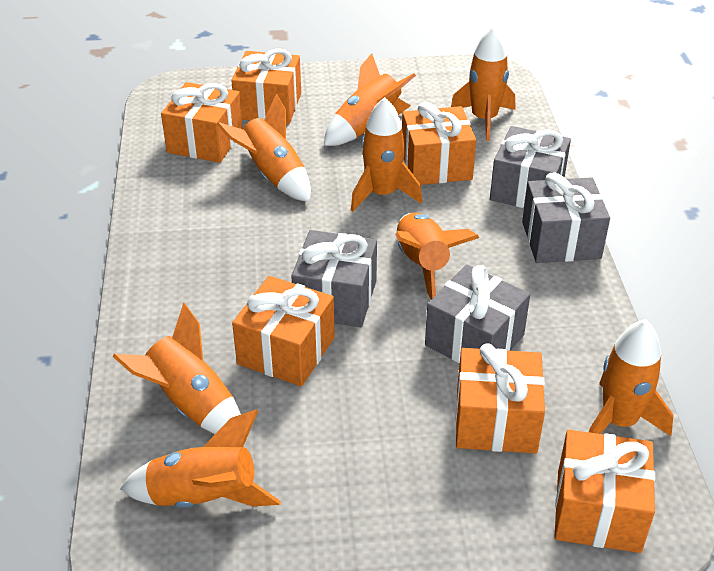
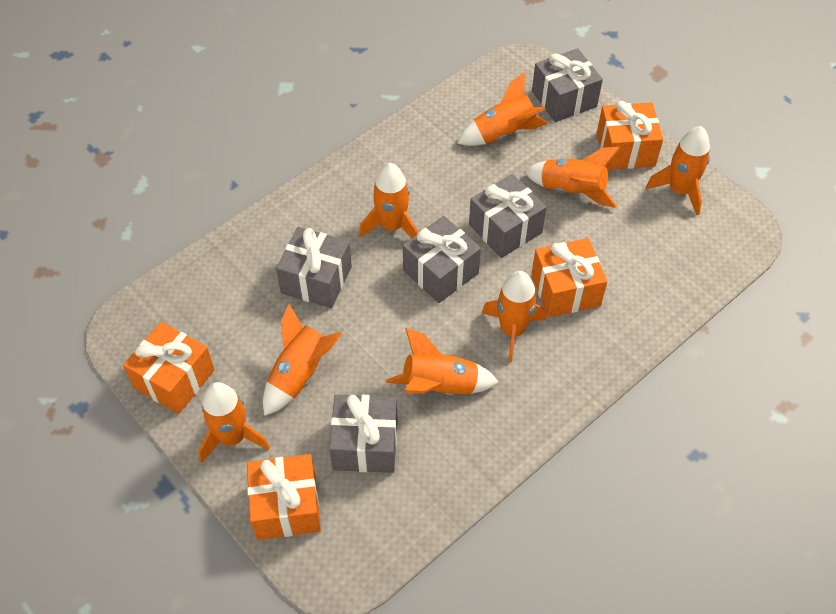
grey gift: [291,230,377,327] [425,264,530,363] [490,126,571,208] [522,172,610,263] = 4 -> [276,227,352,308] [329,394,398,473] [403,216,481,303] [469,174,547,258] [532,48,603,122] = 5
orange gift: [161,82,243,163] [231,48,301,124] [232,276,335,386] [402,102,476,185] [456,343,545,454] [554,430,655,553] = 6 -> [123,322,215,414] [247,454,321,540] [531,238,607,318] [597,101,663,170] = 4

